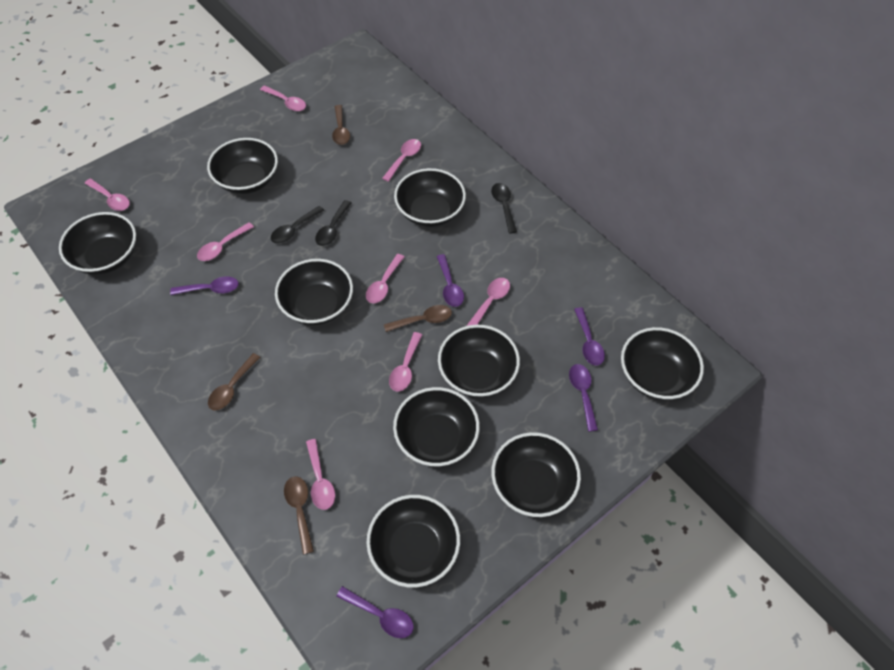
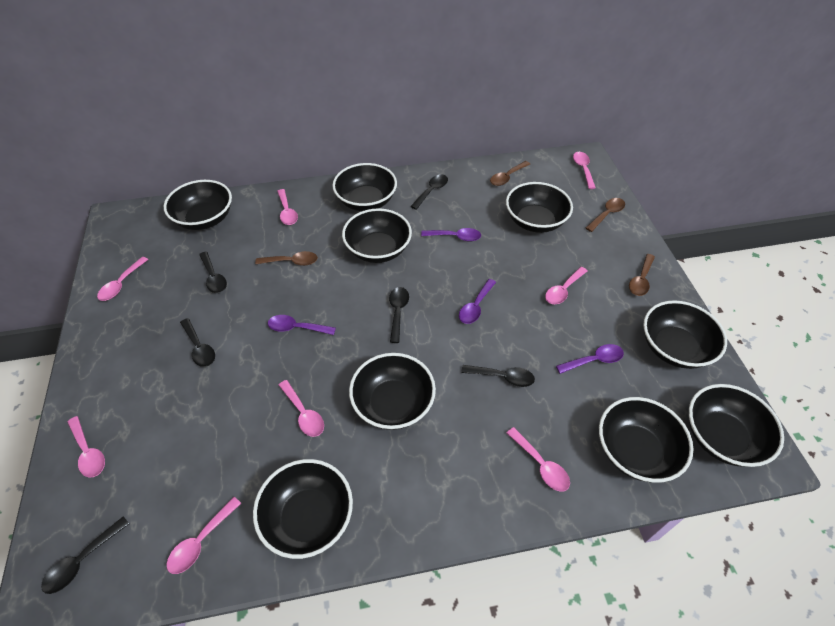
black spoon: [271,206,324,244] [315,200,351,246] [491,183,517,234] = 3 -> [41,517,129,594] [180,318,215,367] [199,252,227,293] [389,287,409,343] [410,174,448,210] [461,365,535,387] = 6
purple spoon: [170,276,239,295] [336,586,414,638] [437,254,464,307] [569,364,598,432] [574,307,605,366] = 5 -> [268,315,336,335] [421,228,481,241] [459,279,496,324] [556,344,624,374] = 4

